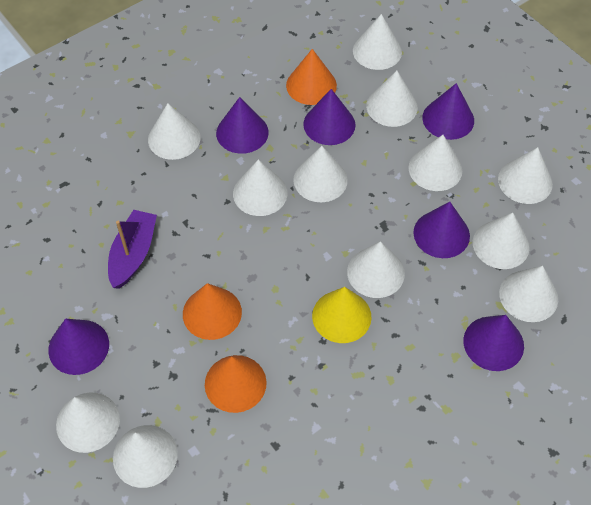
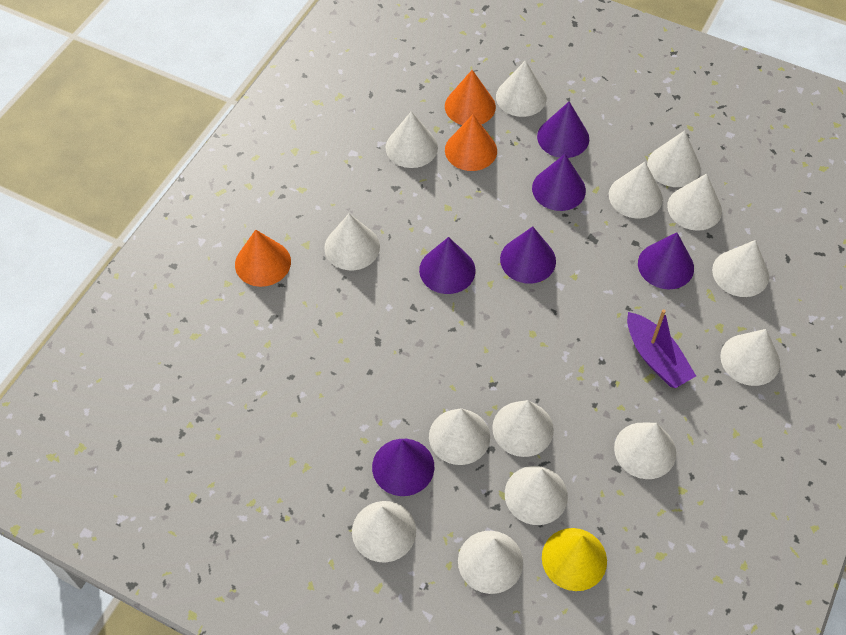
white cone: [56,393,120,453] [113,425,178,488] [148,103,201,160] [233,159,287,216] [293,146,348,202] [347,241,405,298] [353,14,402,70] [366,71,418,127] [408,135,462,191] [473,212,530,269] [498,147,553,204] [499,266,558,322] = 12 -> [324,214,380,270] [352,501,416,562] [386,111,438,168] [429,408,490,465] [458,531,523,594] [492,400,554,457] [496,60,547,117] [505,466,568,525] [609,162,663,218] [614,423,676,479] [647,130,701,187] [667,173,722,231] [712,240,769,297] [720,329,780,386] = 14

